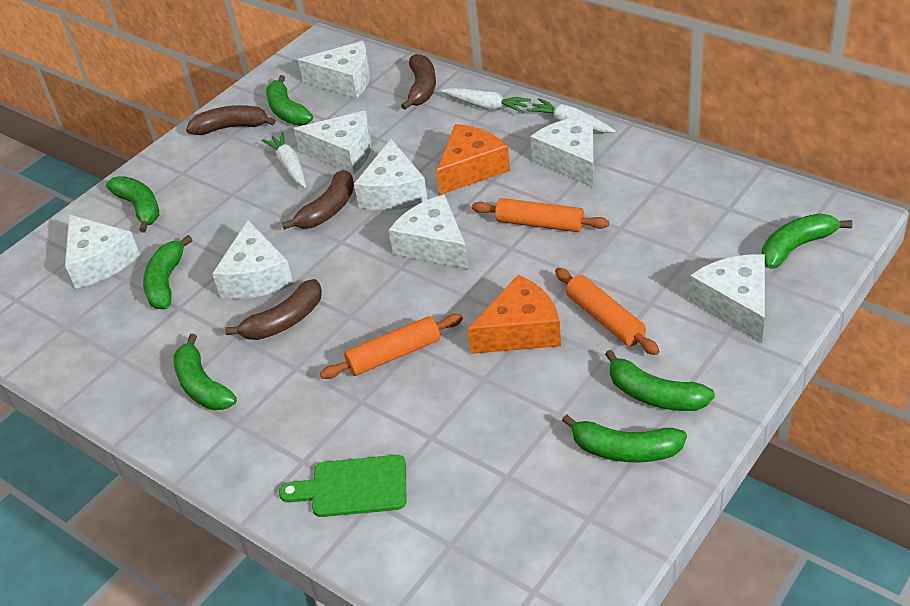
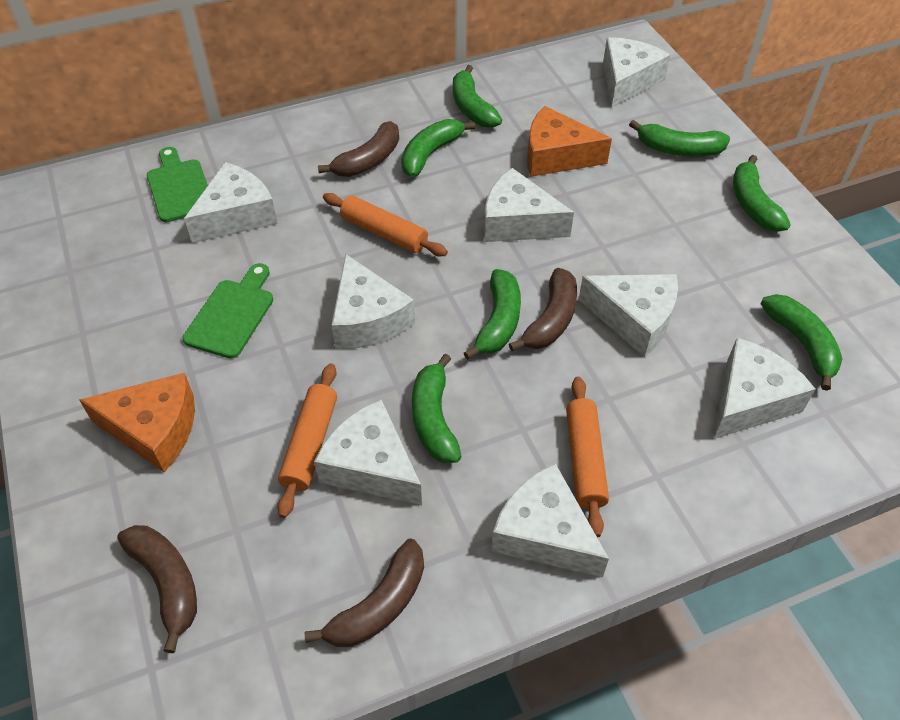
green cutting board: [279,455,406,517] = 1 -> [147,147,208,222] [182,263,273,359] = 2
white carrot: [262,132,306,187] [441,88,531,113] [527,98,616,133] = 3 -> none = 0

